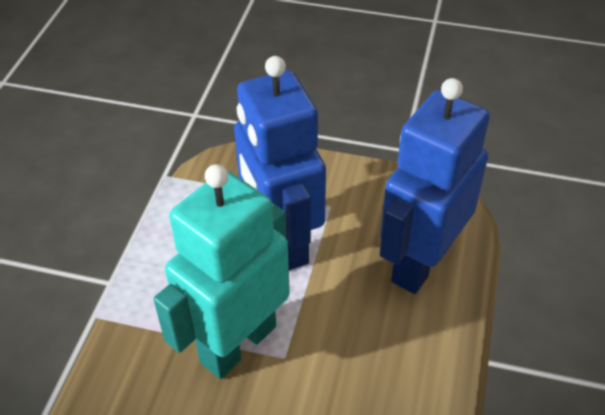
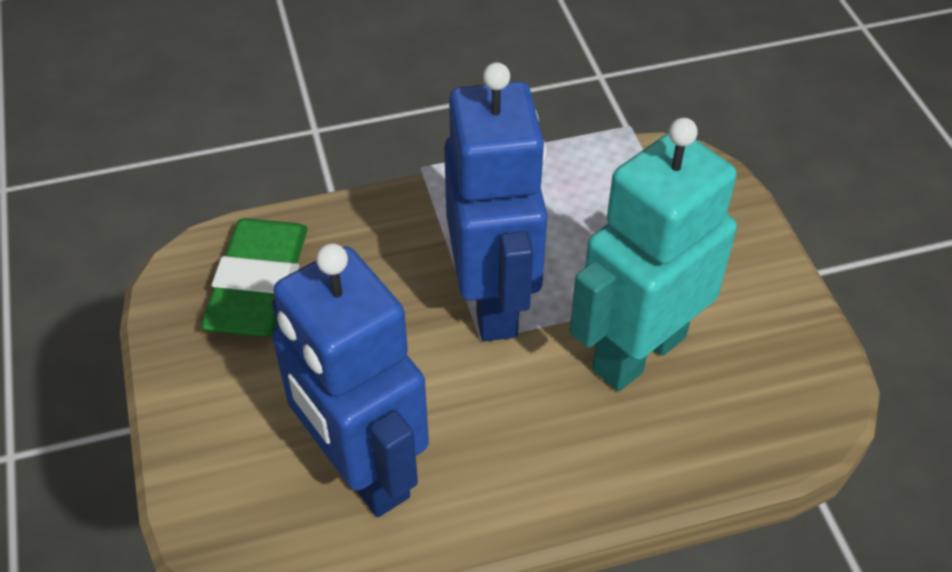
green eraser: none = 0 -> [201,218,307,337] = 1

